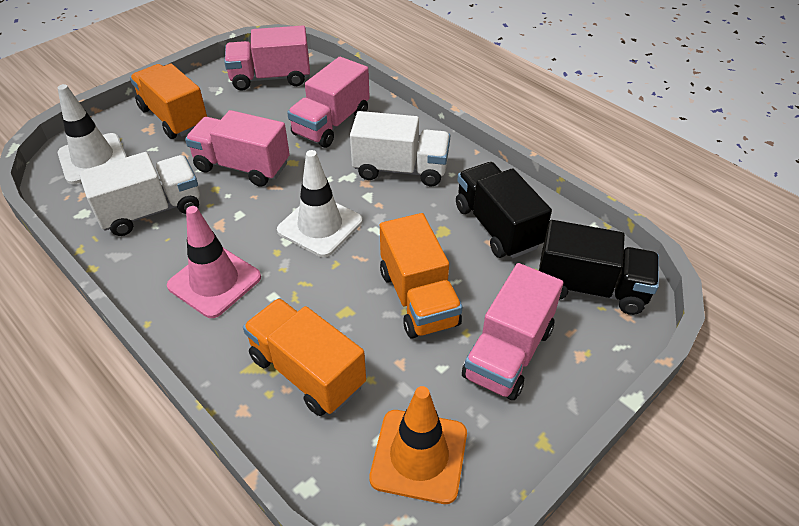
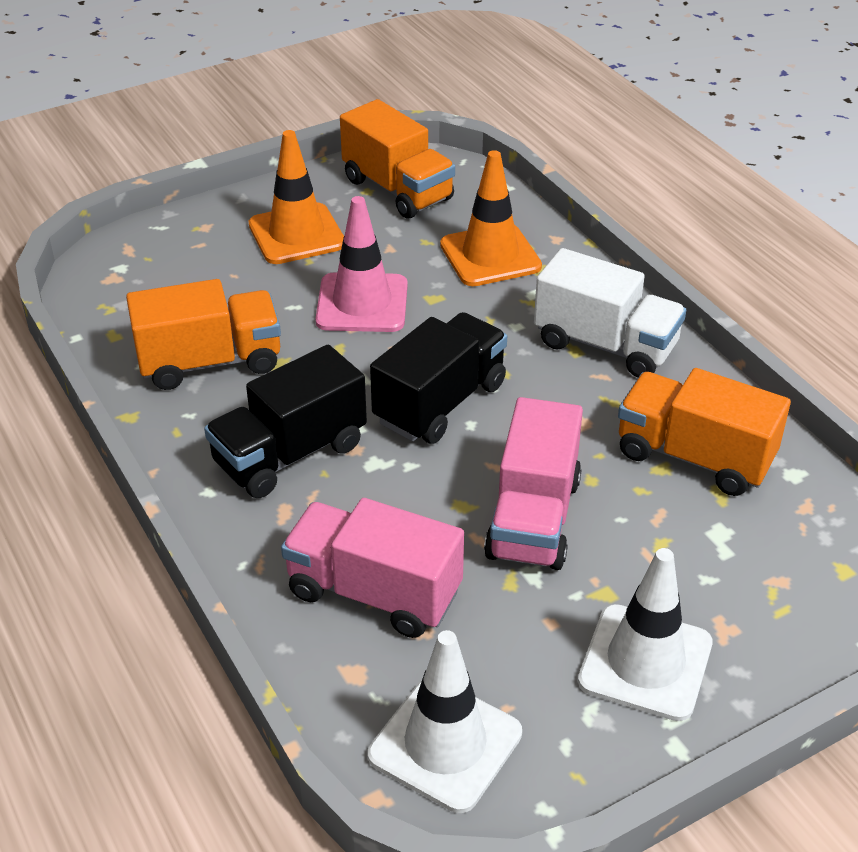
orange traffic cone: [369,386,467,504] = 1 -> [249,130,344,264] [440,150,542,286] = 2
pink truck: [185,110,290,187] [224,26,310,91] [287,57,370,148] [462,263,563,400] = 4 -> [281,498,464,638] [484,397,583,570] = 2
white truck: [79,152,200,236] [350,111,450,186] = 2 -> [534,248,686,378] = 1

